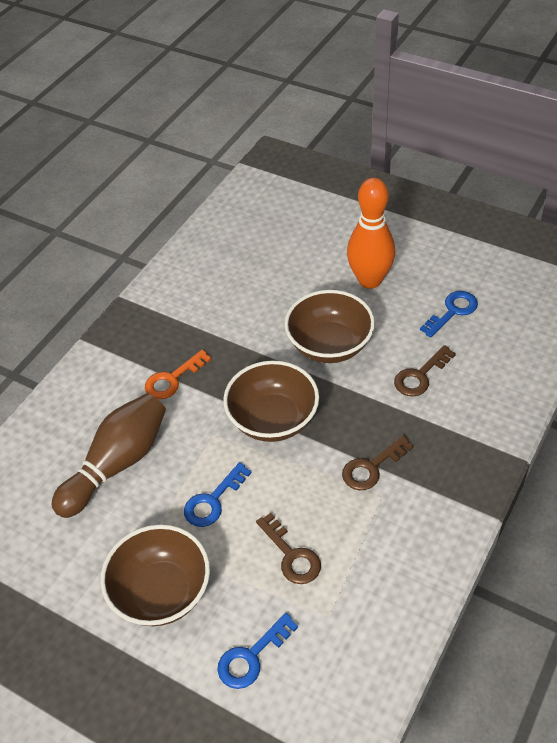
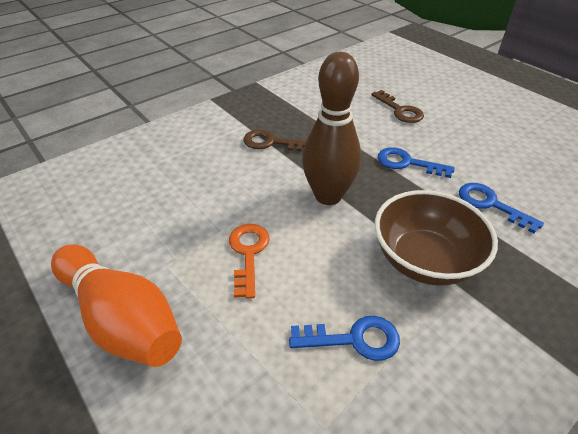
brown bowl: [100,524,210,626] [223,361,319,442] [285,290,375,363] = 3 -> [375,190,498,286] = 1
brown key: [256,513,321,584] [342,436,414,490] [394,345,456,397] = 3 -> [243,129,306,151] [371,90,424,123] = 2

